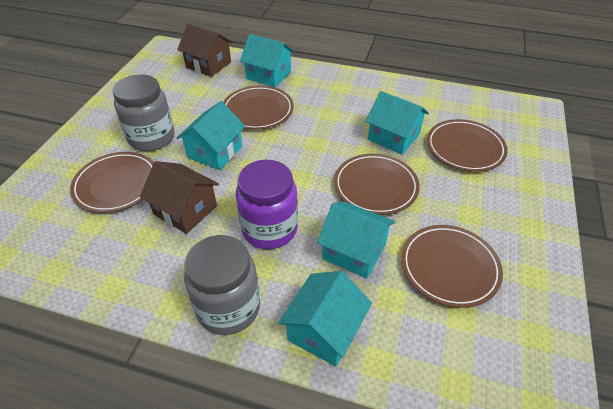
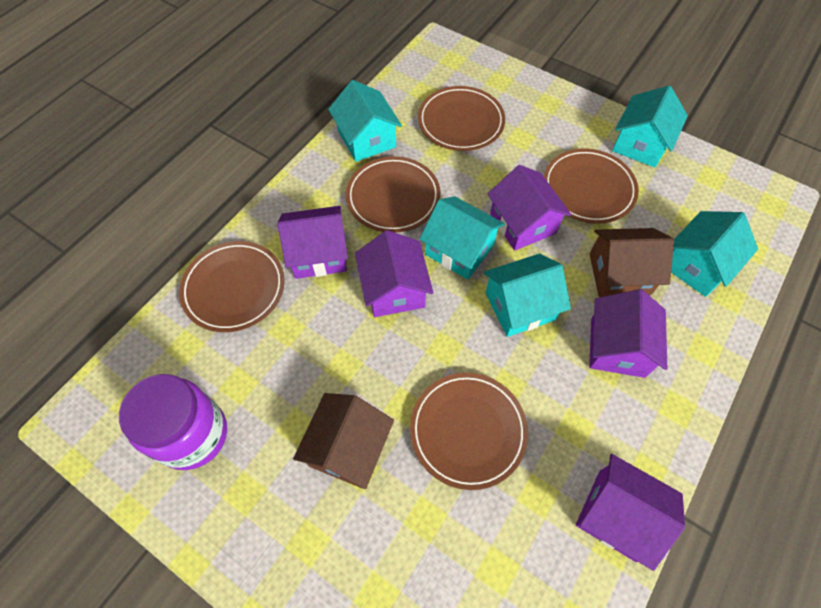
grey jar: [113,75,175,151] [184,235,260,335] = 2 -> none = 0
purple house: none = 0 -> [277,206,348,279] [355,230,434,317] [487,165,571,251] [576,454,685,571] [589,289,667,378] = 5

